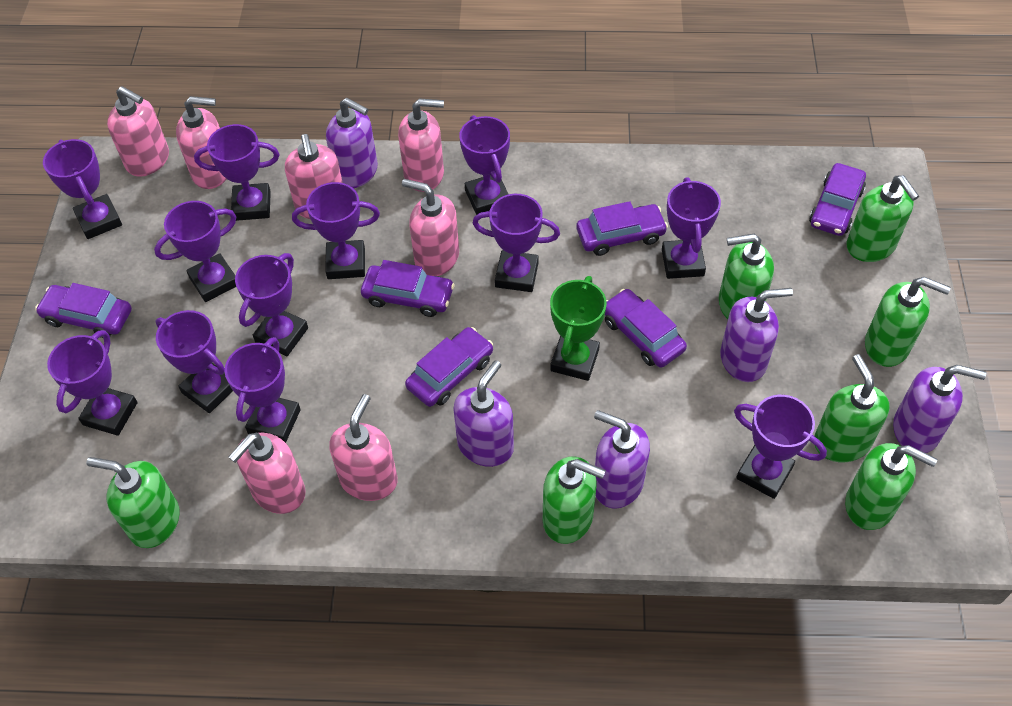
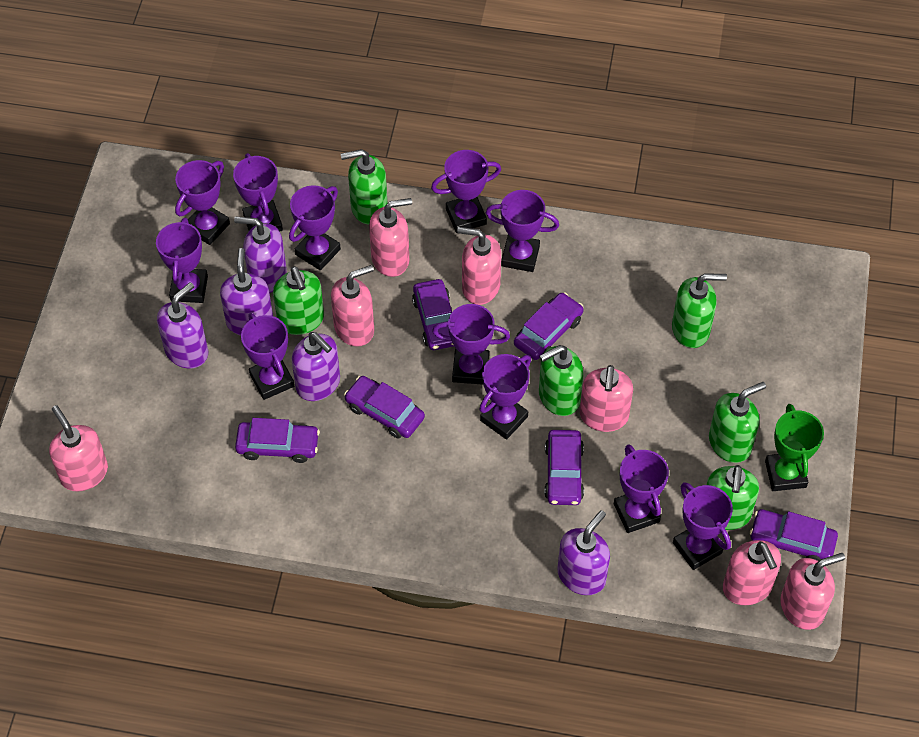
green soap dispenser: [86,457,180,548] [543,456,606,544] [719,234,774,319] [814,354,890,462] [845,443,937,530] [846,175,919,262] [865,277,951,367] = 7 -> [273,266,324,335] [341,149,387,225] [539,345,583,416] [672,273,727,348] [706,465,759,530] [709,382,766,463] = 6
purple trophy: [43,139,122,239] [47,330,138,436] [154,201,237,302] [155,310,233,413] [194,124,279,221] [224,337,301,443] [235,253,308,356] [292,182,380,279] [459,115,510,215] [472,194,560,292] [662,177,721,279] [734,395,827,499] = 12 -> [156,218,208,303] [175,160,230,245] [233,153,283,232] [241,313,294,400] [289,185,341,270] [431,150,501,233] [432,304,510,385] [479,354,531,439] [486,190,559,272] [614,444,669,533] [673,482,733,570] = 11

